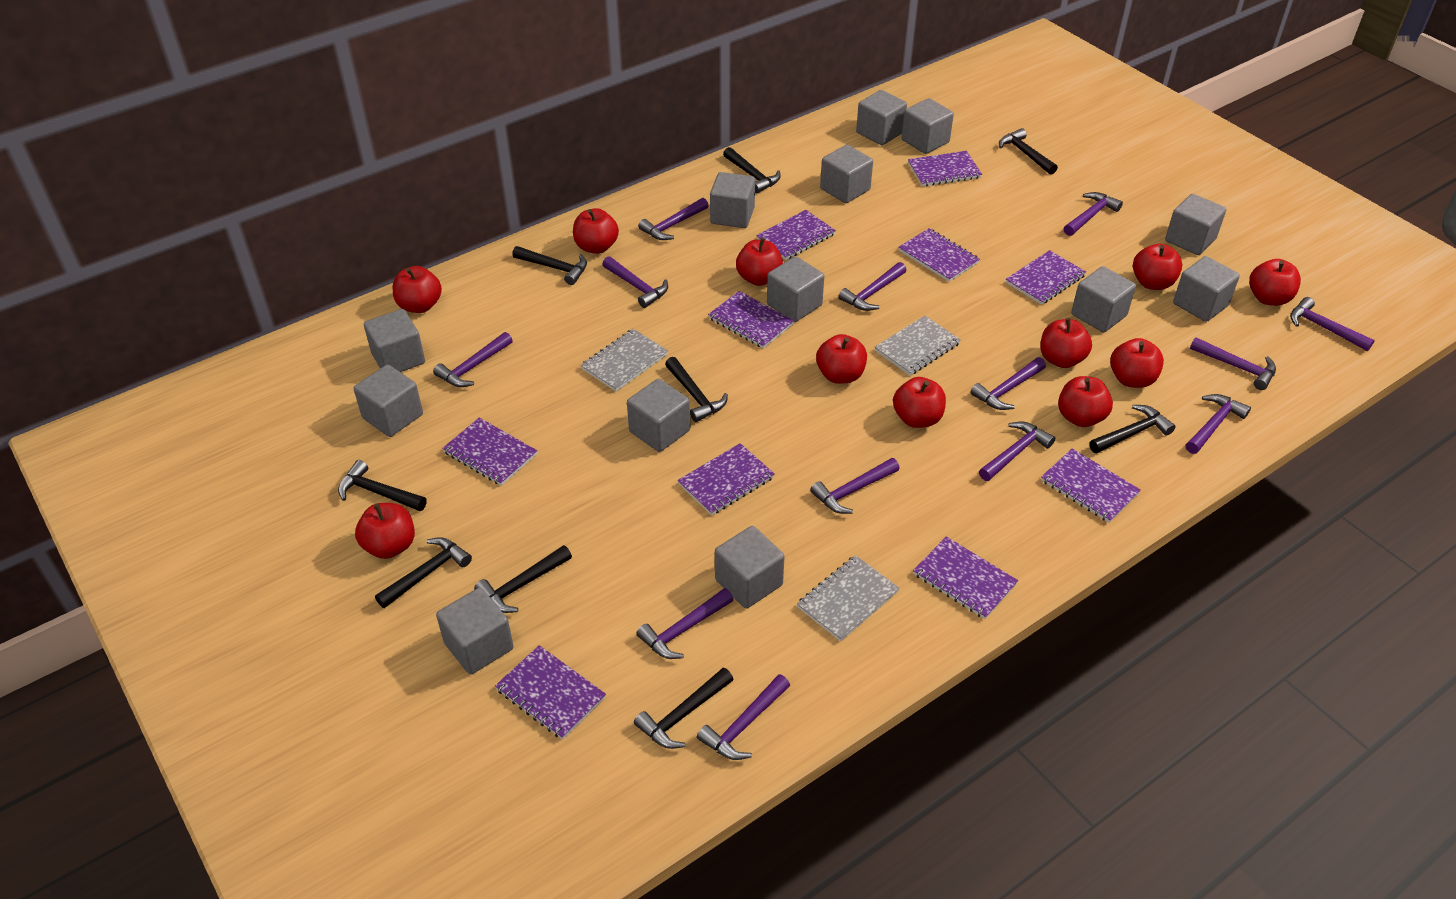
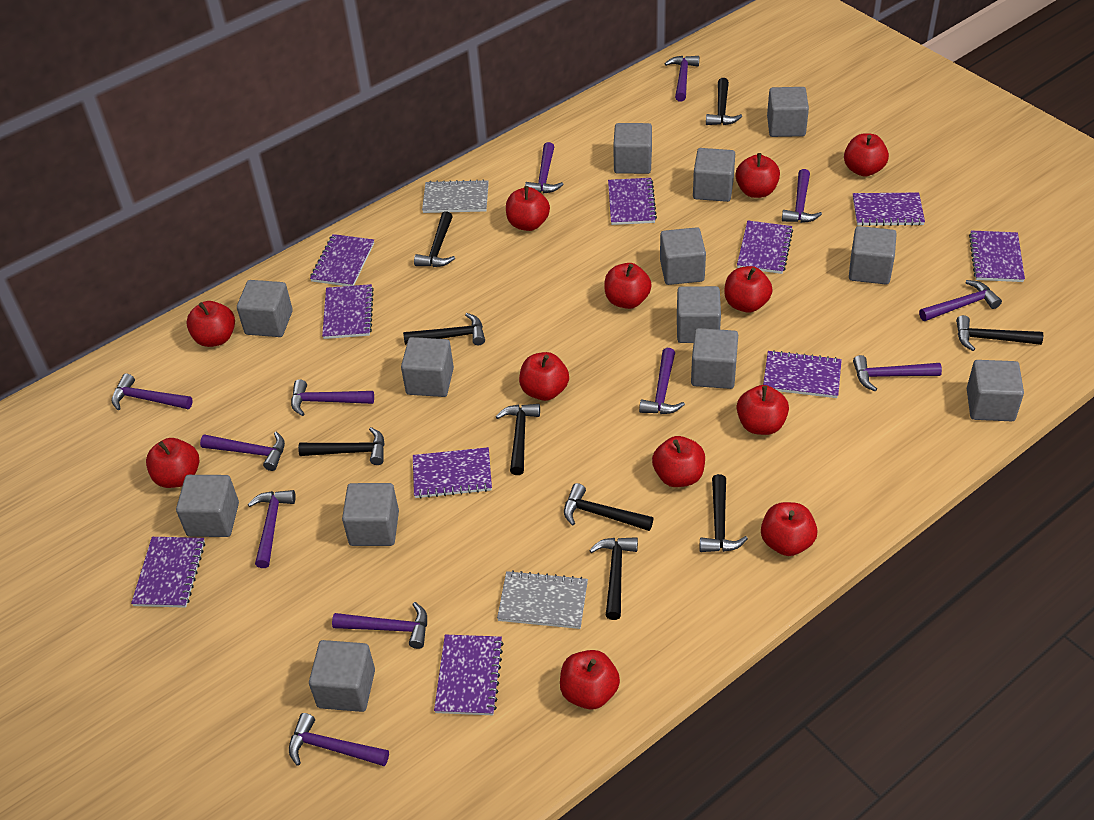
grey notebook: [581,329,668,391] [797,555,900,641] [875,316,961,375] = 3 -> [422,179,489,213] [497,570,588,629] = 2
purple hammer: [433,332,513,387] [602,256,668,308] [636,588,734,659] [638,198,709,240] [697,674,790,760] [810,458,900,514] [838,262,906,311] [970,357,1046,410] [979,422,1055,481] [1064,192,1123,236] [1186,394,1251,454] [1190,337,1276,390] [1290,297,1375,351] = 13 -> [112,374,193,410] [200,432,285,471] [248,490,296,568] [289,713,389,766] [291,379,374,416] [332,602,427,649] [525,142,564,194] [639,348,685,414] [664,56,699,102] [782,169,822,223] [853,355,942,391] [919,280,1002,321] = 12
red apple: [355,503,415,559] [393,266,442,313] [573,208,619,254] [736,238,783,286] [816,334,867,384] [893,377,946,428] [1040,318,1092,368] [1058,376,1113,427] [1110,338,1164,388] [1133,244,1182,290] [1249,259,1301,306] = 11 -> [146,438,199,488] [186,301,235,347] [506,186,550,231] [519,352,569,401] [560,650,620,709] [604,263,652,309] [652,436,705,487] [724,266,773,313] [735,153,780,198] [737,385,789,435] [761,502,817,556] [844,133,889,177] = 12

